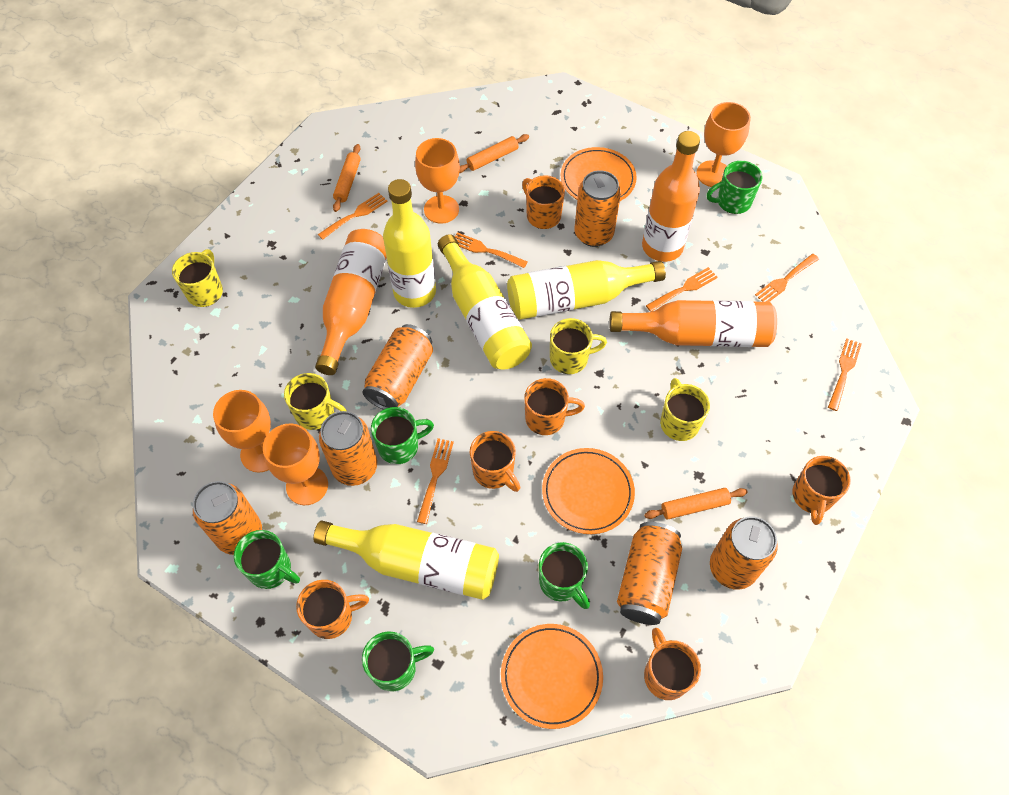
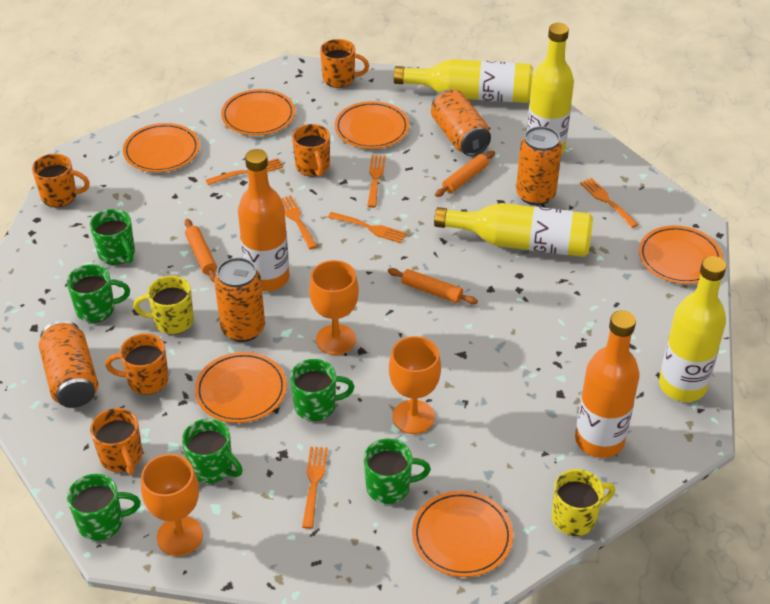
green mug: [234,530,300,589] [362,632,434,691] [371,407,434,464] [539,542,590,609] [706,161,762,214] = 5 -> [67,264,130,323] [67,474,141,541] [90,209,135,265] [182,419,243,483] [290,359,354,421] [364,439,431,504] = 6
orange bottle: [315,229,387,375] [609,300,777,347] [642,131,700,262] = 3 -> [238,149,290,291] [575,310,640,458] = 2
orange can: [193,481,262,555] [319,411,377,486] [362,324,433,410] [574,170,621,247] [617,522,682,625] [710,516,778,590] = 6 -> [39,320,98,408] [214,257,265,342] [431,89,491,156] [516,126,562,206] = 4
orange goblet: [213,390,271,473] [263,423,328,505] [415,138,460,224] [696,102,751,187] = 4 -> [141,454,203,556] [309,260,359,355] [389,336,441,434] = 3
orange mug: [296,580,369,639] [470,431,521,492] [522,175,565,229] [524,378,585,435] [644,628,701,700] [792,456,851,525] = 6 -> [32,154,90,207] [90,408,143,475] [105,333,169,395] [292,124,330,177] [320,39,369,88] = 5
orange plate: [501,624,603,729] [542,448,635,534] [561,147,637,201] = 3 -> [123,123,200,172] [195,352,287,423] [221,89,295,136] [335,101,409,149] [412,491,513,577] [639,225,723,284] = 6
yellow mug: [172,249,223,307] [284,373,347,430] [550,318,607,374] [660,378,710,441] = 4 -> [133,276,194,335] [552,469,615,536] = 2

